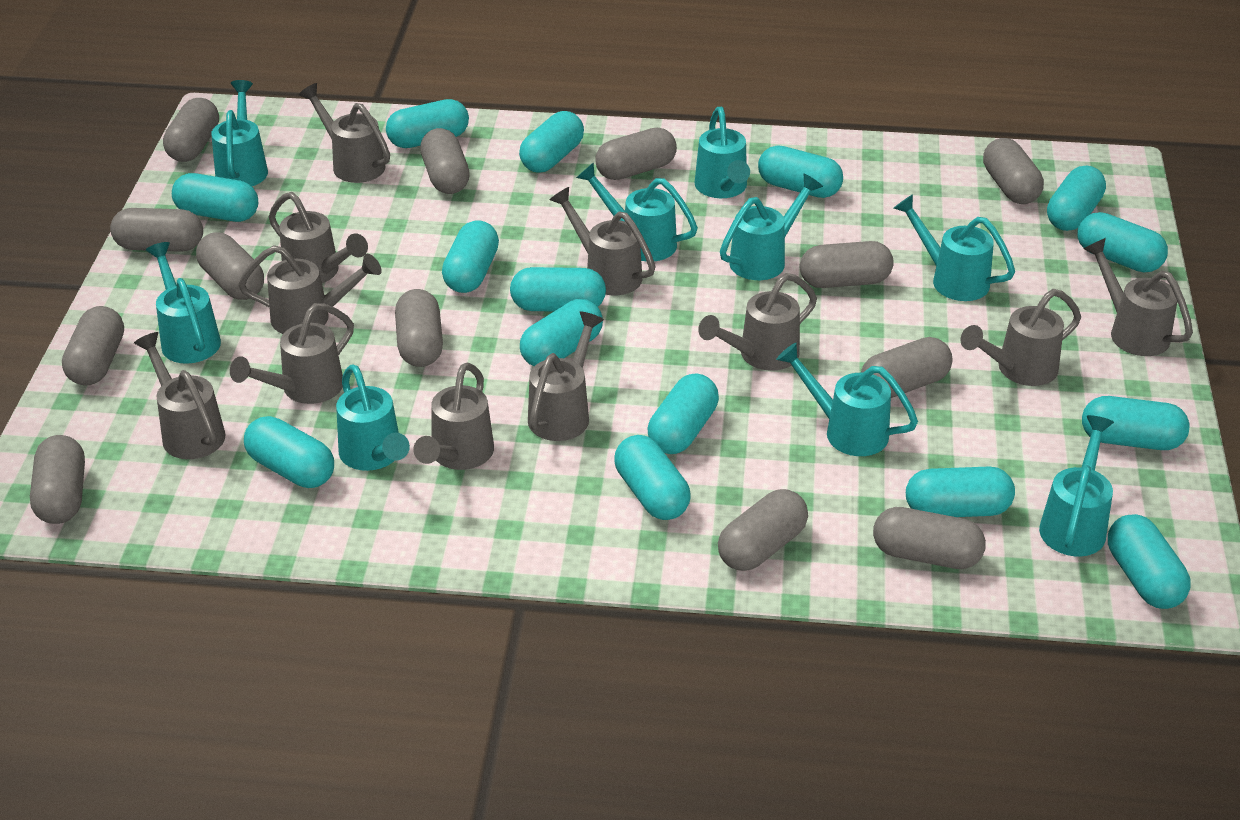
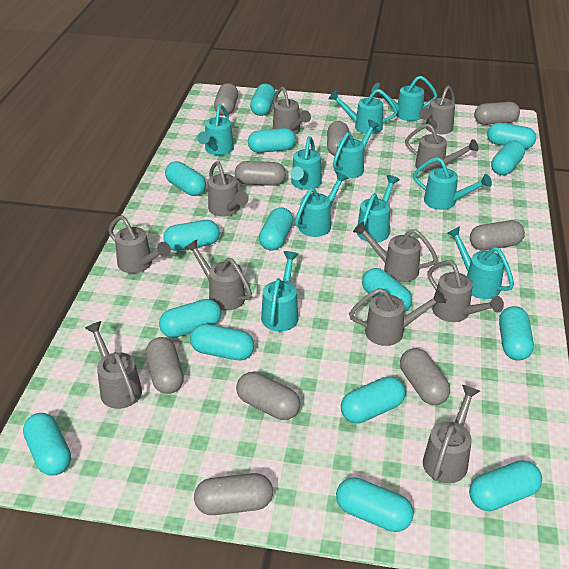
grey capsule: [30,435,85,524] [62,306,124,386] [110,208,203,252] [163,98,219,162] [196,232,264,300] [395,289,443,367] [420,128,470,194] [595,128,677,180] [718,489,808,571] [800,241,894,288] [861,337,953,398] [873,507,986,569] [983,138,1044,204] = 13 -> [146,337,184,394] [194,473,273,515] [214,83,238,116] [235,161,286,186] [236,372,300,420] [327,121,349,156] [400,348,450,405] [470,220,525,251] [474,102,520,125] = 9
turquoise watering can: [146,242,221,364] [211,80,268,186] [336,364,410,471] [576,162,698,261] [694,107,750,198] [720,174,823,280] [776,343,918,456] [894,194,1015,301] [1039,415,1114,556] = 9 -> [197,104,234,155] [261,251,299,331] [290,136,322,190] [295,172,348,237] [329,89,398,134] [333,120,379,178] [357,175,400,242] [371,76,437,121] [413,157,492,210] [447,226,514,299] = 10

